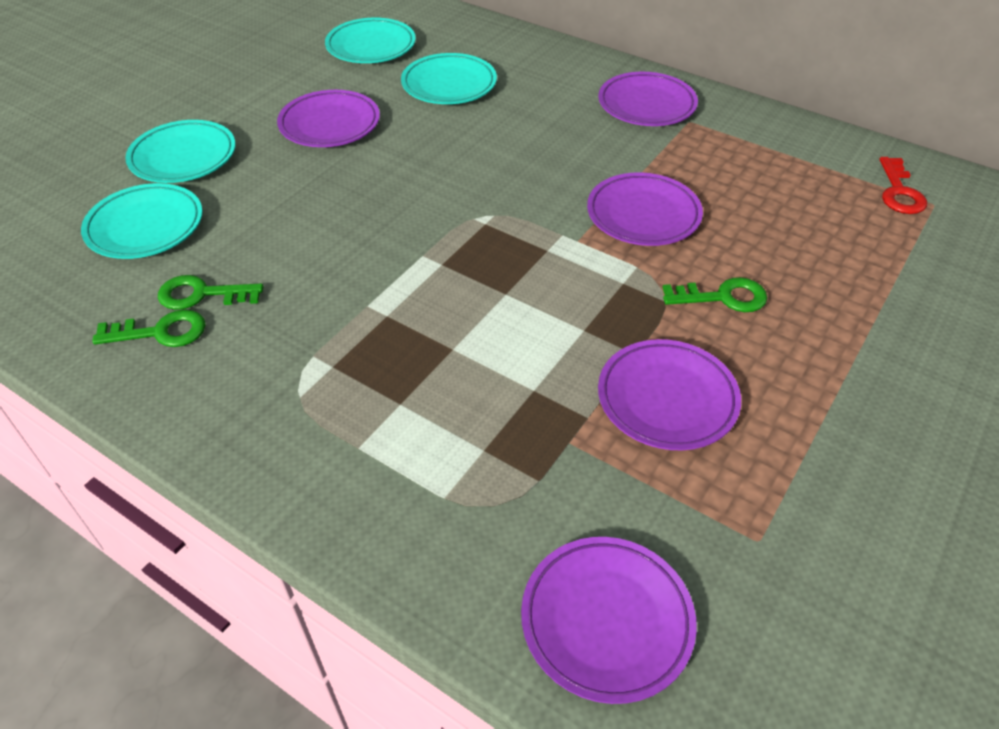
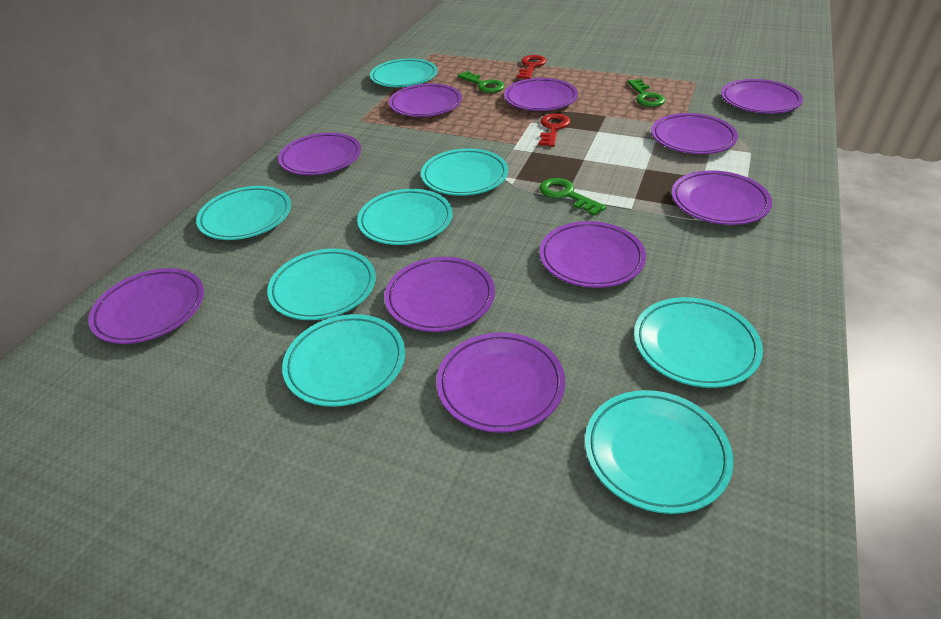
purple plate: [277,90,380,147] [521,537,697,704] [587,172,703,246] [598,72,698,126] [598,339,741,450] = 5 -> [88,268,204,344] [278,133,361,175] [384,257,495,332] [389,83,462,117] [436,332,565,433] [504,78,578,111] [539,221,646,288] [651,113,738,154] [671,170,772,225] [721,79,803,114] = 10
red key: [880,157,927,214] = 1 -> [517,55,547,79] [539,113,570,147] = 2
turquoise plate: [81,183,203,259] [125,120,236,183] [325,18,416,63] [401,53,497,104] = 4 -> [196,186,291,240] [267,249,376,320] [282,314,405,407] [357,189,453,245] [370,58,437,87] [421,148,508,196] [585,390,734,514] [634,297,763,388] = 8

